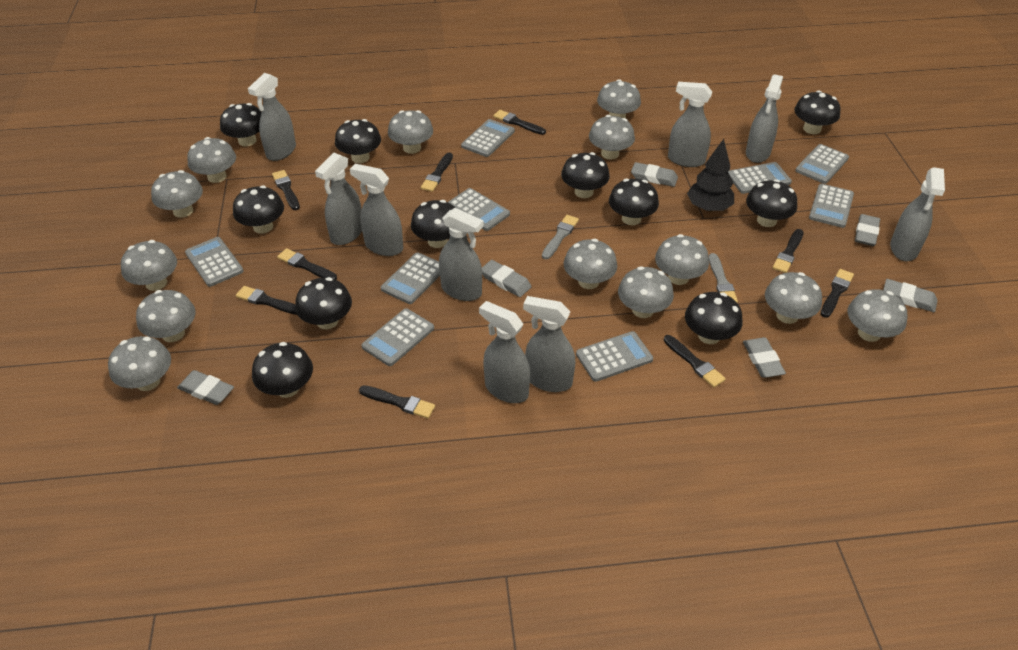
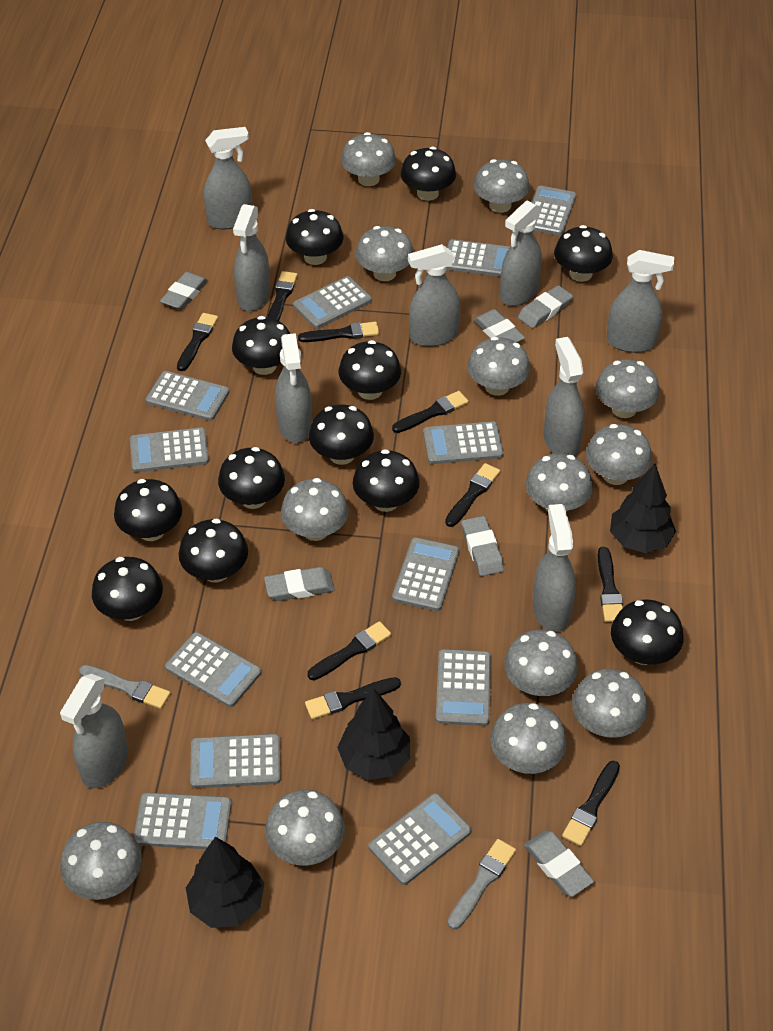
black mushroom: [220,103,261,146] [233,185,284,234] [252,342,313,398] [295,277,352,330] [335,119,381,163] [411,200,455,248] [561,152,610,198] [609,179,659,225] [685,292,743,344] [746,179,797,227] [794,91,840,134] = 11 -> [92,557,163,621] [114,479,182,541] [179,519,248,583] [218,447,285,509] [232,316,290,375] [286,209,343,265] [309,405,374,465] [339,340,401,400] [353,449,420,512] [401,147,456,201] [554,225,613,282] [611,599,684,665] = 12
black tree: [687,139,734,212] = 1 -> [186,837,264,928] [337,689,410,780] [610,464,676,553] = 3
grey calculator: [185,237,244,287] [362,308,434,366] [381,252,440,304] [448,188,510,231] [461,119,515,157] [576,331,653,382] [728,162,792,194] [795,144,849,184] [809,184,854,228] = 9 -> [130,427,209,473] [133,792,232,849] [146,371,229,421] [165,632,261,707] [190,734,281,788] [293,276,372,329] [368,793,471,885] [392,537,459,611] [423,421,504,464] [436,649,491,726] [446,239,509,277] [531,186,576,236] = 12

